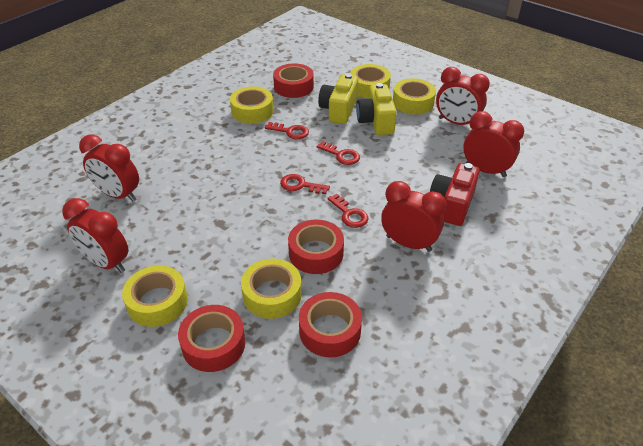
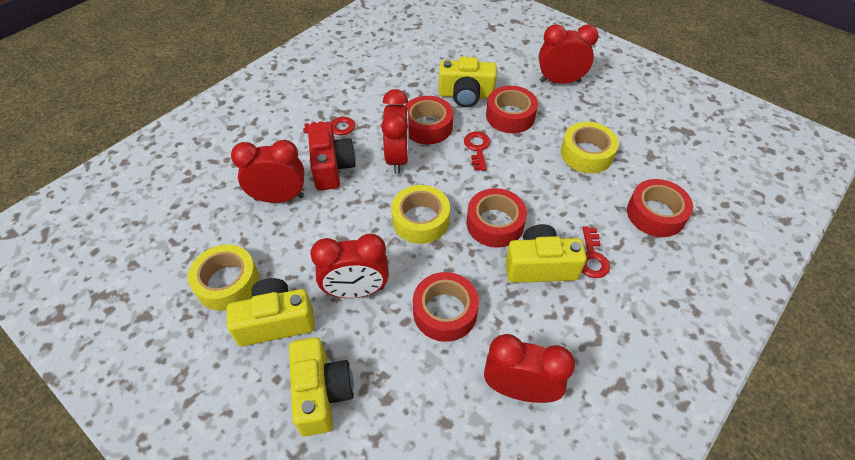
red key: [265,122,309,139] [280,174,330,194] [317,141,360,165] [327,194,369,228] = 4 -> [303,117,355,135] [464,131,490,171] [582,226,610,278] = 3
red tape: [178,305,246,372] [273,63,314,98] [288,220,344,274] [299,292,362,357] = 4 -> [405,96,453,144] [413,272,479,342] [467,188,527,248] [486,86,538,133] [627,179,693,237] = 5
yellow camera: [318,73,358,124] [356,83,397,135] = 2 -> [227,278,315,346] [289,337,354,436] [439,57,497,107] [505,224,587,283] = 4
yellow tape: [122,266,188,327] [230,86,274,124] [241,258,302,319] [350,64,391,98] [393,78,436,115] = 5 -> [188,245,259,311] [391,185,450,244] [561,122,619,173] = 3

